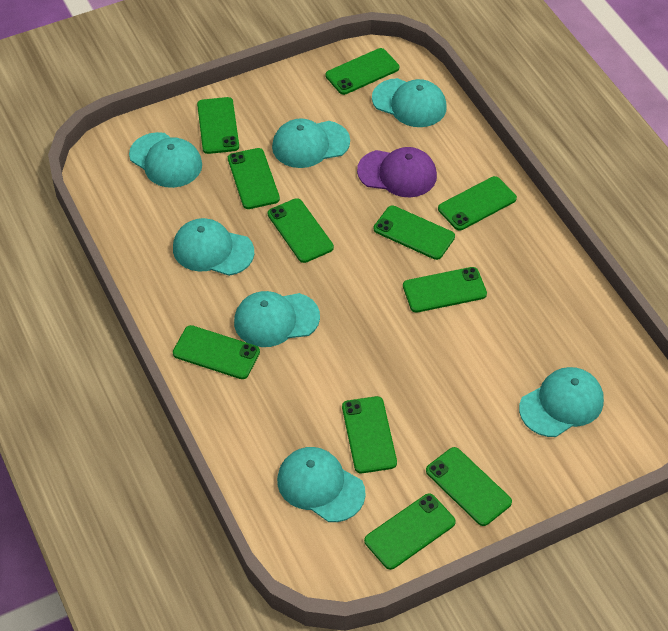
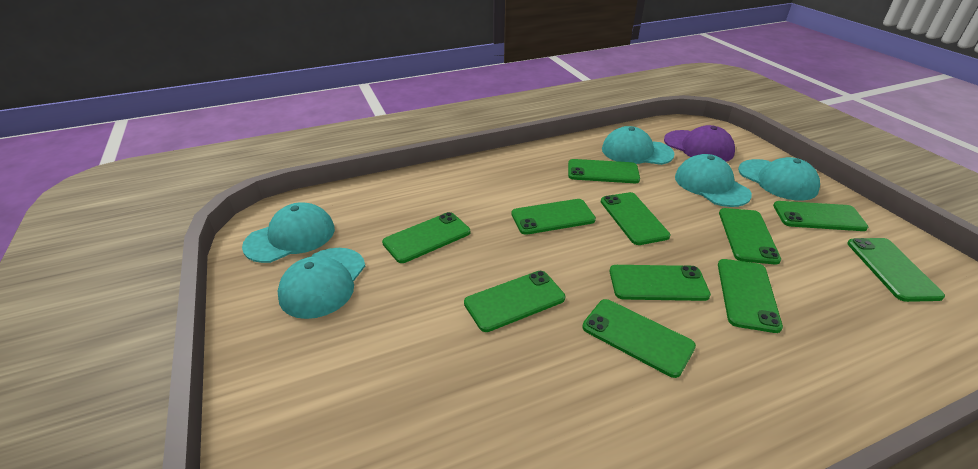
turquoise cap: [129,132,202,188] [173,218,255,276] [234,291,320,347] [272,118,350,168] [277,447,366,522] [372,78,447,127] [519,367,604,437] = 7 -> [242,203,335,263] [278,248,365,319] [602,126,675,165] [675,154,752,207] [738,157,820,201] = 5

